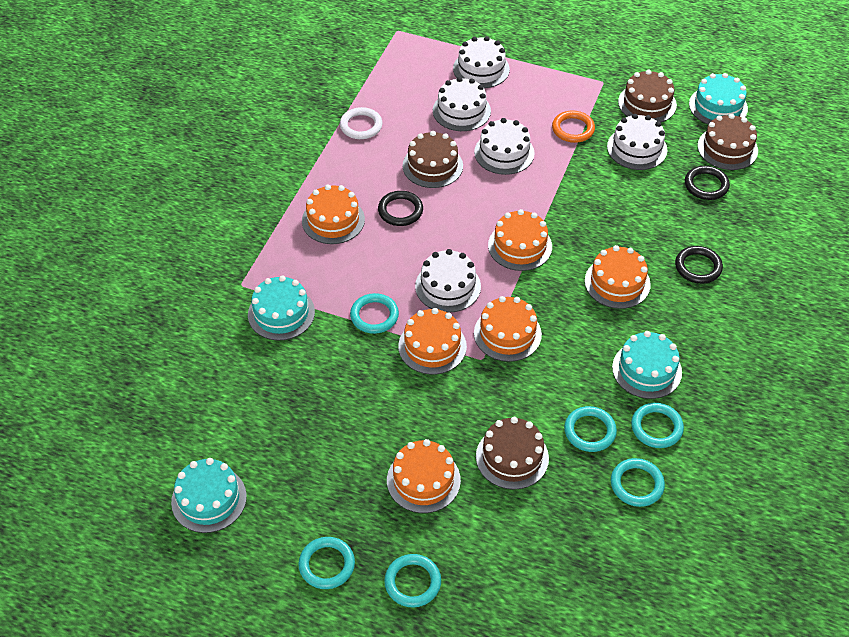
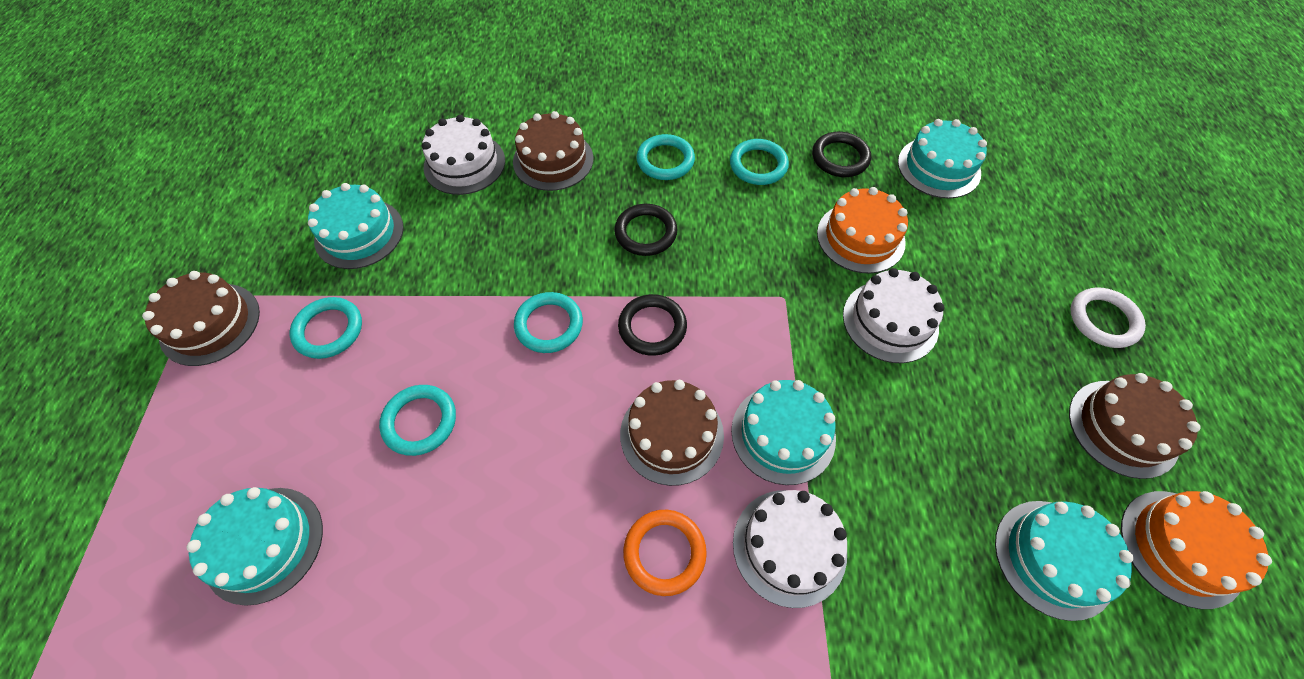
orange cake: [302,184,365,244] [387,439,461,513] [398,308,467,375] [474,296,542,362] [488,209,552,271] [585,245,651,309] = 6 -> [817,187,908,273] [1121,491,1272,609] = 2
turquoise cake: [171,458,247,533] [248,275,315,340] [612,331,682,399] [689,73,748,125] = 4 -> [186,487,323,606] [308,183,404,269] [731,380,836,485] [898,119,987,199] [995,501,1134,621] = 5
turquoise ring: [298,537,355,589] [350,293,399,334] [384,554,441,607] [564,406,617,452] [611,458,665,507] [631,403,684,448] = 6 -> [290,297,362,359] [379,385,456,456] [514,292,583,353] [636,134,695,180] [730,139,789,185] = 5
white cake: [415,249,481,313] [433,77,491,131] [453,36,510,88] [474,118,535,175] [607,114,667,170] = 5 -> [422,115,505,195] [733,490,847,608] [843,268,945,363] = 3

